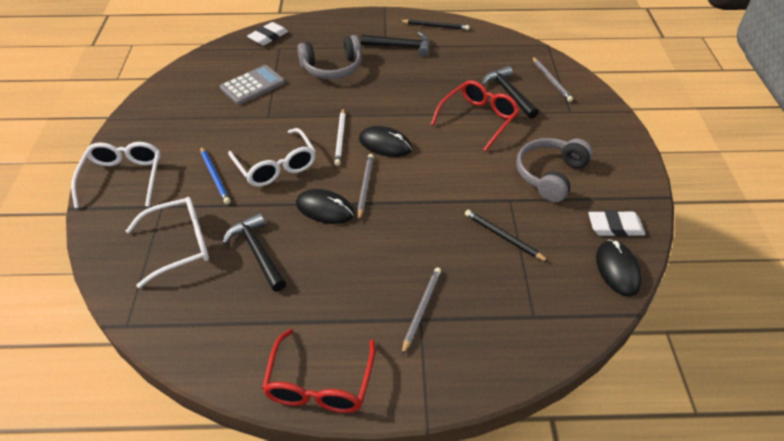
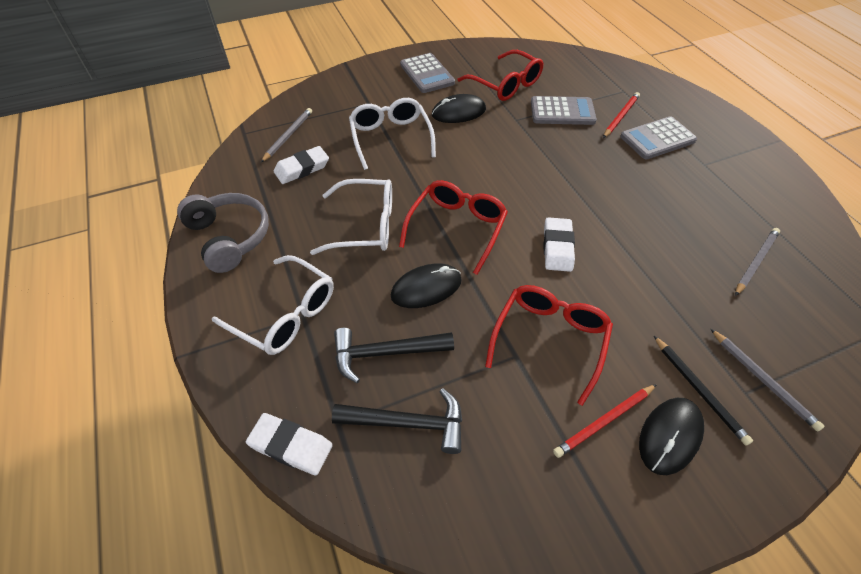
black hammer: [222,213,286,292] [361,32,430,56] [482,66,539,119] = 3 -> [332,388,462,454] [334,328,454,383] = 2
black pencil: [400,19,469,30] [465,210,549,262] = 2 -> [654,336,753,446] = 1
blue pencil: [200,146,230,204] = 1 -> none = 0
grey calculator: [220,65,285,105] = 1 -> [400,53,455,93] [531,96,597,125] [620,116,697,159] = 3
grey headphones: [297,35,362,79] [516,138,593,203] = 2 -> [177,193,269,273] = 1
red glasses: [262,329,375,413] [431,80,520,151] = 2 -> [399,180,508,275] [457,50,544,101] [485,285,613,406] = 3
red pencil: none = 0 -> [553,384,657,458] [603,92,640,138] = 2
white eraser: [247,22,288,46] [588,210,645,237] = 2 -> [246,413,333,475] [274,146,329,184] [543,217,575,272] = 3
white pencil: [334,108,345,166] = 1 -> none = 0

